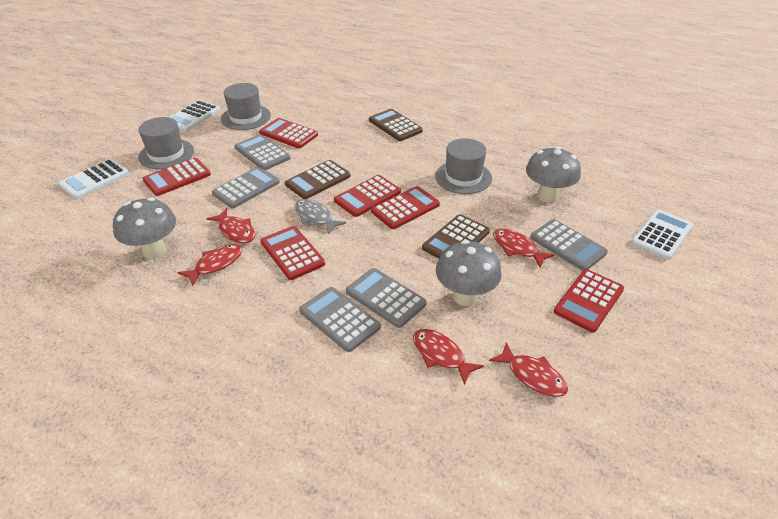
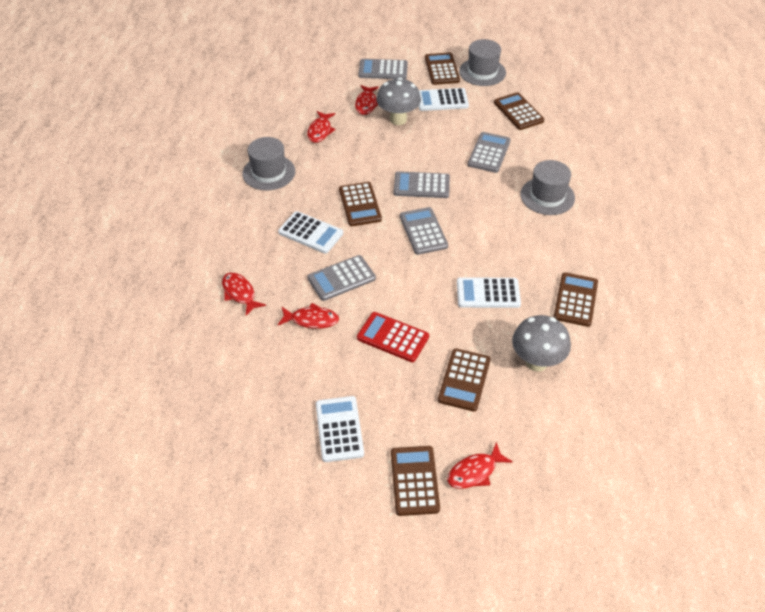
brown calculator: [285,160,350,199] [369,109,423,141] [422,214,490,259] = 3 -> [339,182,382,226] [391,446,440,516] [425,52,460,85] [438,348,491,412] [494,92,544,130] [554,272,598,327] = 6
grey fish: [295,199,346,235] = 1 -> none = 0
grey mushroom: [113,197,176,259] [436,240,502,306] [526,146,581,203] = 3 -> [376,77,421,125] [512,315,571,371] = 2
red calculator: [143,158,211,196] [259,118,318,148] [260,226,325,280] [334,175,401,217] [371,186,440,229] [554,269,624,332] = 6 -> [357,312,429,362] = 1
white calculator: [58,159,130,199] [169,100,221,131] [631,209,693,260] = 3 -> [278,211,343,254] [316,396,364,462] [418,88,469,111] [457,277,521,308] = 4

